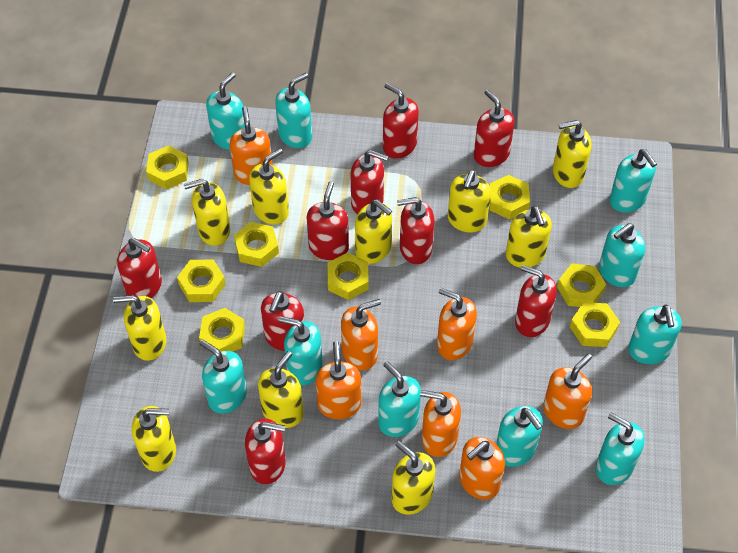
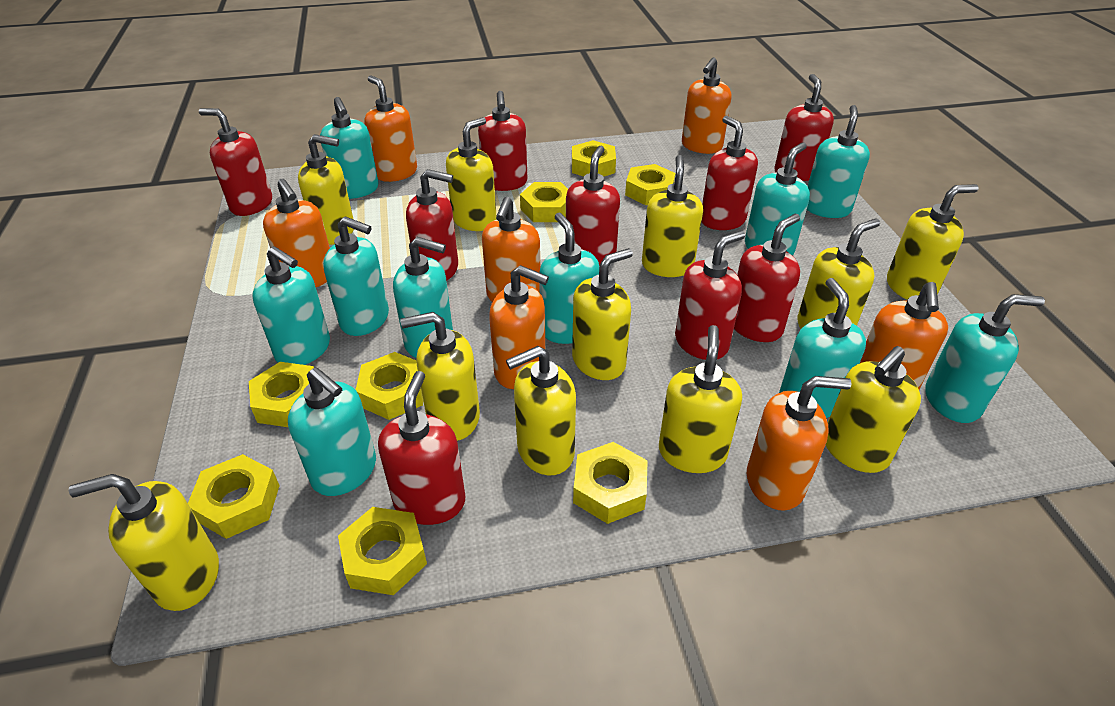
yellow soap dispenser: [113,295,166,361] [132,406,176,472] [184,179,230,246] [249,148,289,225] [258,351,304,428] [355,200,392,264] [392,441,435,515] [448,170,491,233] [506,206,552,267] [553,120,591,188] = 10 -> [69,474,219,611] [298,134,354,245] [400,312,480,441] [446,117,497,231] [506,346,576,475] [572,248,633,380] [642,155,703,277] [659,325,742,473] [797,218,880,329] [826,346,921,473] [887,184,978,300] = 11

